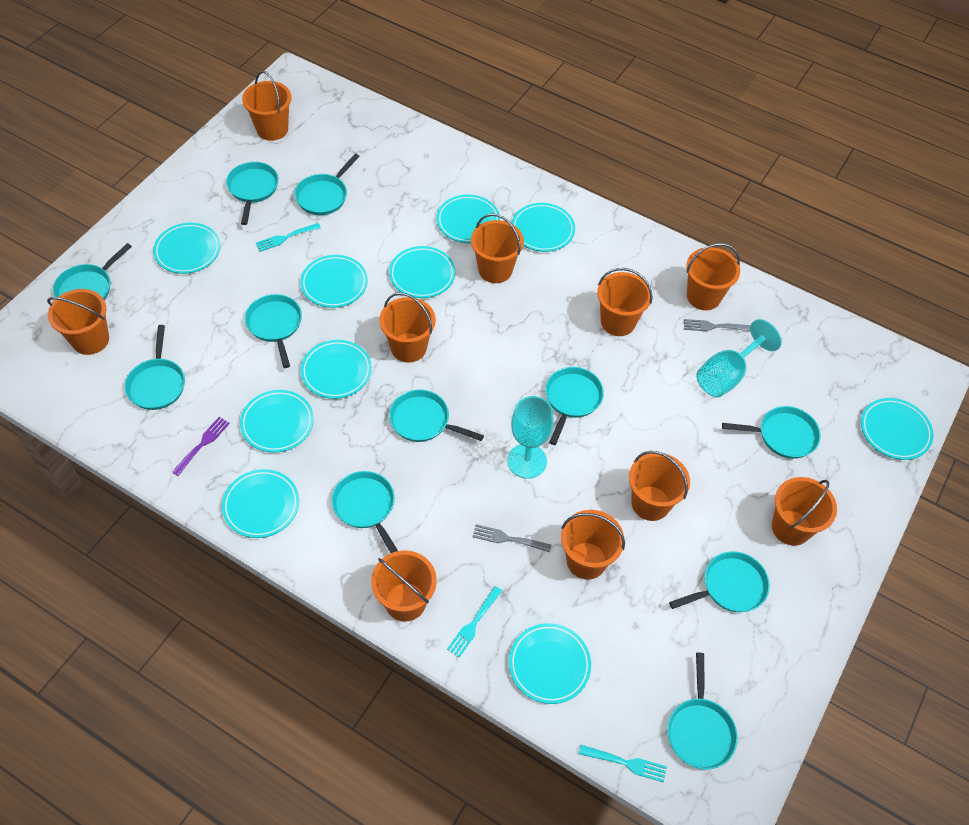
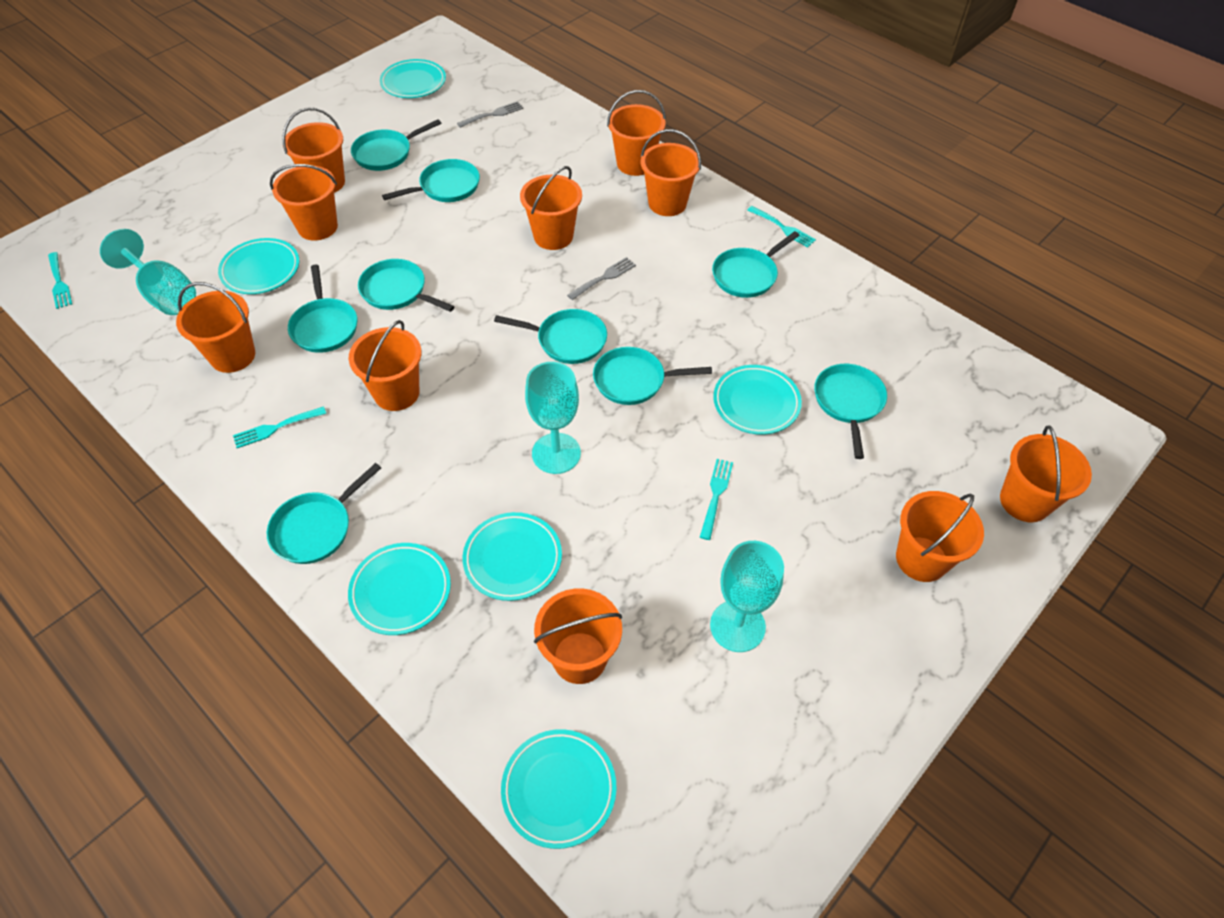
purple fork: [172,417,230,476] = 1 -> none = 0
turquoise fork: [256,223,321,252] [447,586,502,658] [579,745,667,782] = 3 -> [48,252,72,309] [233,406,326,448] [700,459,733,540] [747,206,816,247] = 4
turquoise goblet: [508,396,554,479] [696,319,782,397] = 2 -> [100,229,196,315] [525,362,581,474] [710,541,784,652] = 3
turquoise pan: [53,243,132,300] [125,325,185,410] [226,162,279,225] [245,294,302,368] [294,153,360,215] [332,471,398,553] [389,390,484,442] [545,367,604,445] [667,653,738,769] [669,551,770,612] [722,406,821,459] = 11 -> [267,463,381,564] [288,265,357,353] [351,119,441,171] [358,259,455,312] [382,159,480,202] [494,309,607,364] [593,347,712,405] [712,231,800,298] [814,364,887,459] = 9
turquoise plate: [153,223,220,274] [222,469,299,538] [240,390,314,453] [300,255,368,308] [301,340,372,399] [389,246,455,298] [437,195,500,243] [509,623,591,704] [511,203,575,252] [861,398,934,460] = 10 -> [218,238,299,294] [348,543,451,635] [380,59,446,98] [463,512,562,601] [501,729,616,849] [713,365,802,435] = 6

